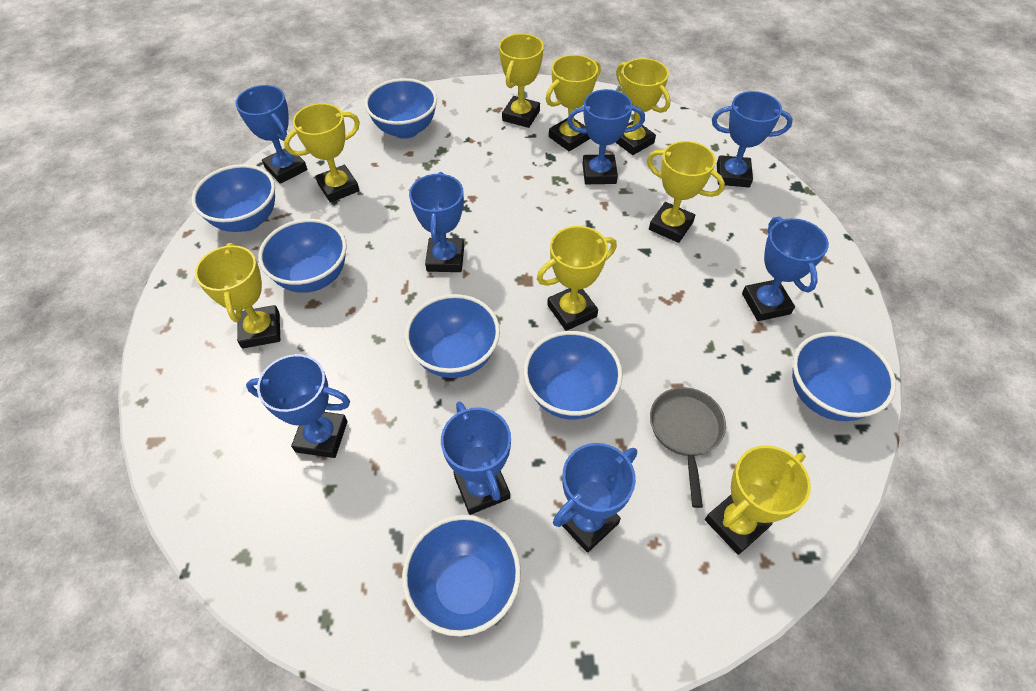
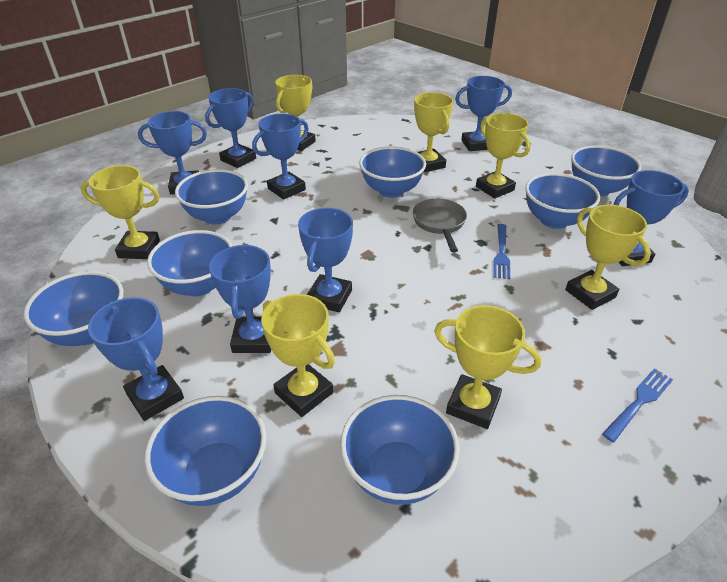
blue bowl: [192,164,275,232] [258,219,347,293] [365,78,437,139] [402,515,521,636] [405,294,500,378] [524,331,623,420] [792,332,896,421] = 7 -> [24,271,123,346] [145,396,267,506] [147,230,232,296] [175,169,248,225] [340,395,460,505] [359,146,426,198] [525,173,600,229] [571,145,641,197] = 8
blue fork: none = 0 -> [494,224,510,279] [602,368,673,442] = 2
yellow trophy: [195,243,280,349] [284,103,360,203] [499,33,544,128] [537,226,617,331] [546,55,601,151] [615,58,670,155] [647,141,725,243] [705,445,811,555] = 8 -> [81,165,160,259] [261,294,335,417] [275,75,316,151] [414,92,453,173] [434,305,541,429] [476,113,530,199] [565,205,651,310] = 7

